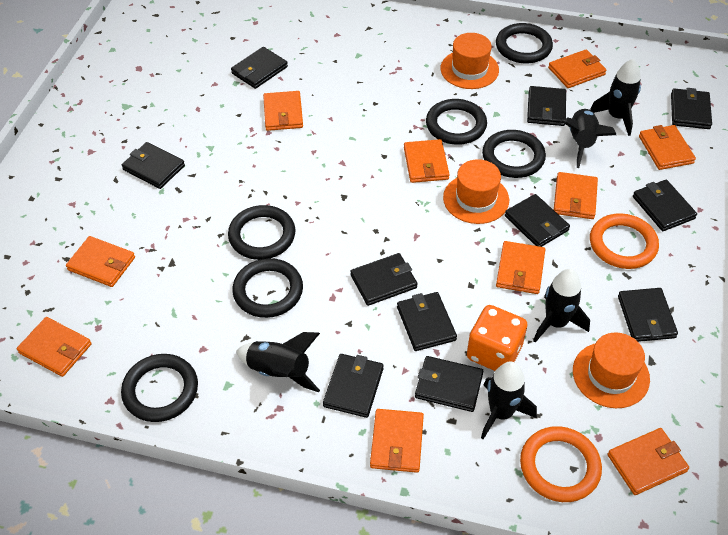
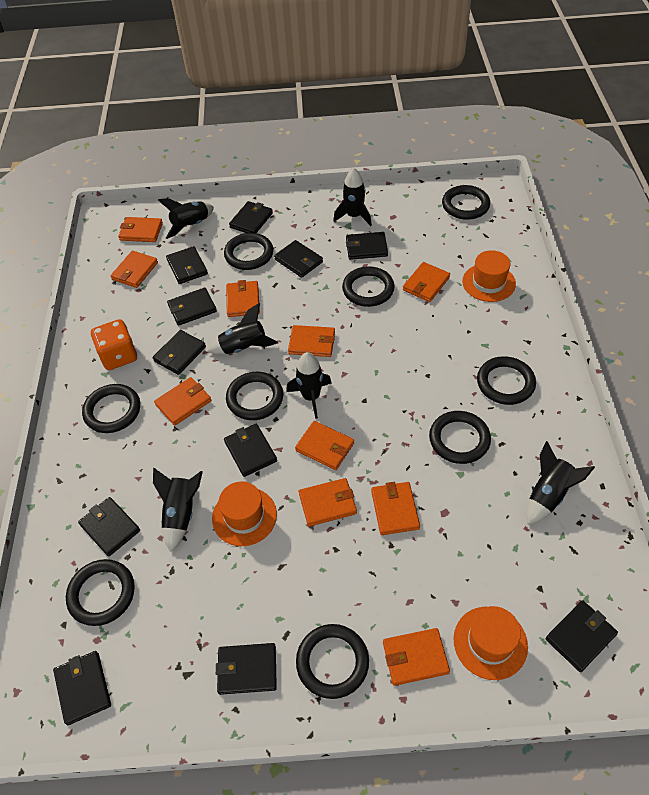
black ring: [121,354,198,422] [228,205,295,260] [232,258,303,318] [426,99,487,145] [482,130,546,178] [496,23,553,63] = 6 -> [66,559,135,626] [82,384,140,433] [224,233,273,270] [226,372,283,420] [296,624,369,699] [342,266,395,307] [429,411,491,464] [442,185,490,220] [477,356,536,405] = 9
black rocket: [236,332,320,392] [481,362,537,439] [533,269,590,343] [564,108,616,168] [590,59,641,136] = 5 -> [153,467,203,552] [158,198,214,239] [207,303,278,355] [286,352,332,419] [333,168,372,226] [526,441,595,525] = 6
orange ring: [520,426,602,502] [590,213,659,269] = 2 -> none = 0

